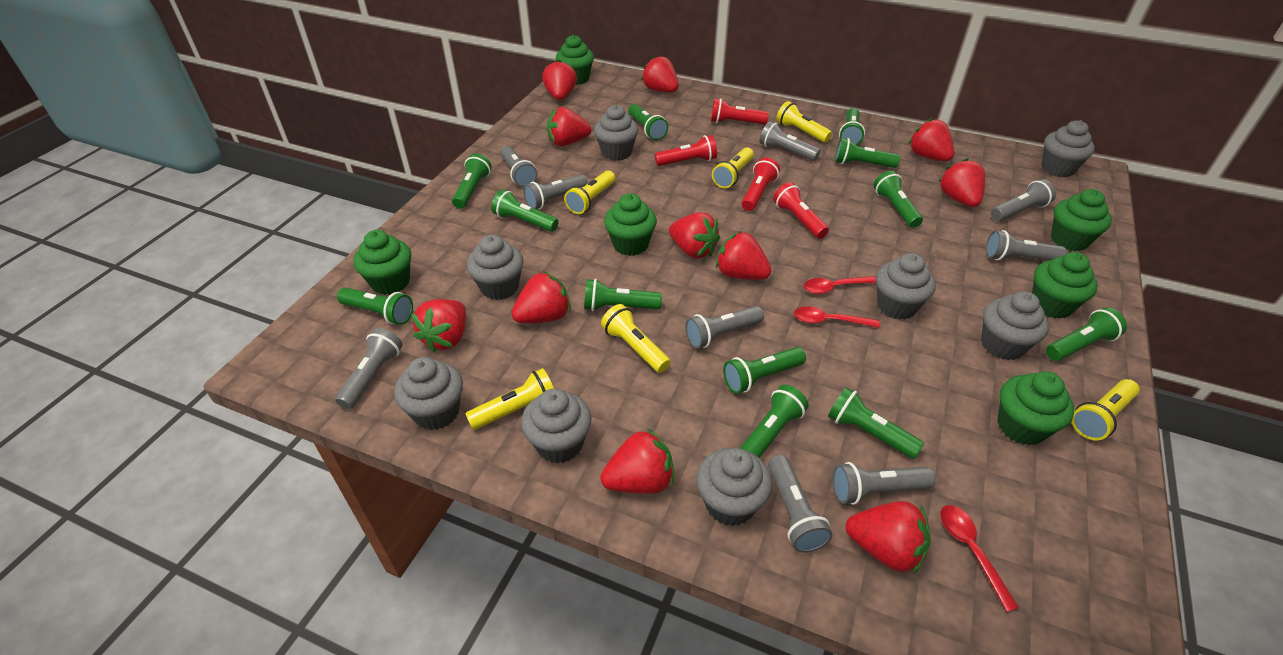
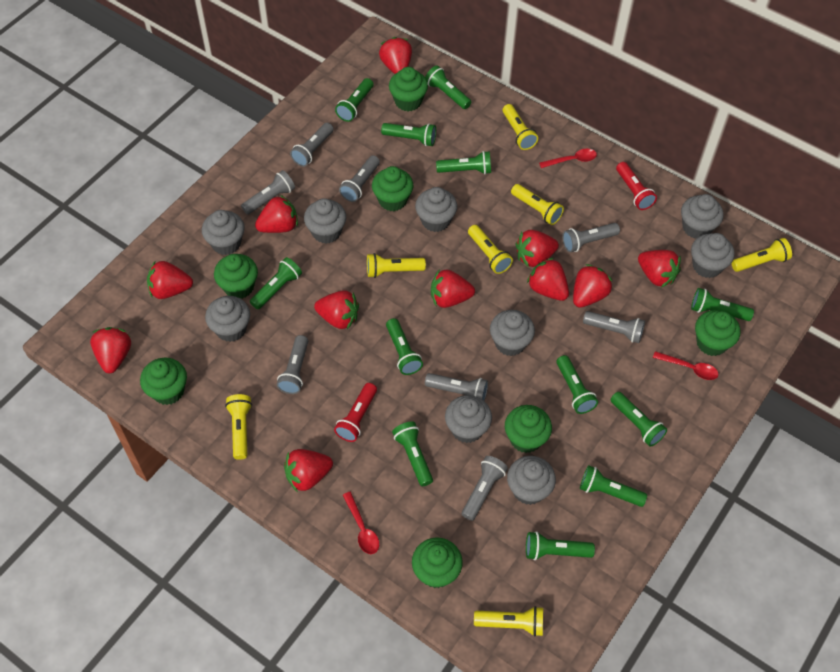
green cupcake: [354,230,411,295] [556,35,594,85] [604,193,657,256] [997,371,1074,446] [1032,252,1098,319] [1051,189,1112,251] = 6 -> [140,358,187,405] [214,254,258,299] [372,166,413,211] [389,67,428,111] [412,538,463,588] [505,405,552,453] [695,310,740,356] = 7
grey cupcake: [394,357,463,430] [467,235,524,300] [521,388,591,464] [594,105,638,161] [696,448,772,526] [876,253,936,320] [981,291,1049,360] [1041,120,1095,177] = 8 -> [202,210,245,255] [205,296,250,342] [304,198,346,244] [415,187,457,232] [445,395,492,443] [490,310,535,356] [507,456,556,505] [681,194,724,239] [691,233,735,278] = 9
grey flashlight: [335,328,403,409] [500,146,537,187] [523,174,588,209] [685,306,764,349] [759,122,820,161] [768,455,833,553] [832,462,935,505] [986,230,1067,261] [991,179,1056,221] = 9 -> [241,170,295,215] [277,335,308,394] [290,123,334,167] [339,155,380,202] [425,373,488,401] [462,456,508,521] [562,223,620,252] [583,311,645,343] = 8
red flashlight: [655,135,717,166] [711,99,769,124] [741,157,780,211] [773,182,829,239] = 4 -> [334,383,377,442] [616,162,657,210] = 2
yellow flashlight: [466,368,554,430] [564,170,615,214] [601,304,671,373] [712,147,754,188] [776,101,832,142] [1071,379,1140,440] = 6 -> [225,394,252,460] [367,253,426,278] [468,225,513,274] [474,606,543,637] [503,104,538,150] [511,184,564,225] [732,238,792,272] = 7

